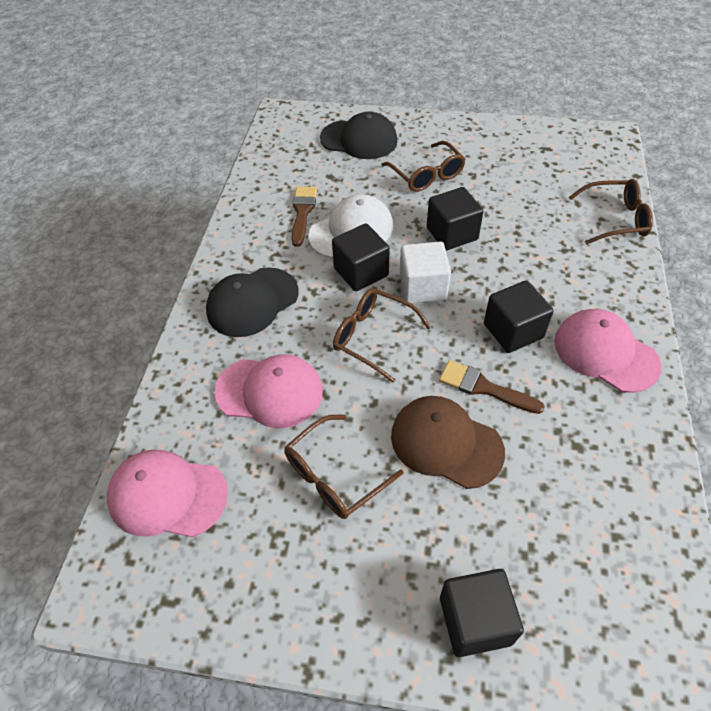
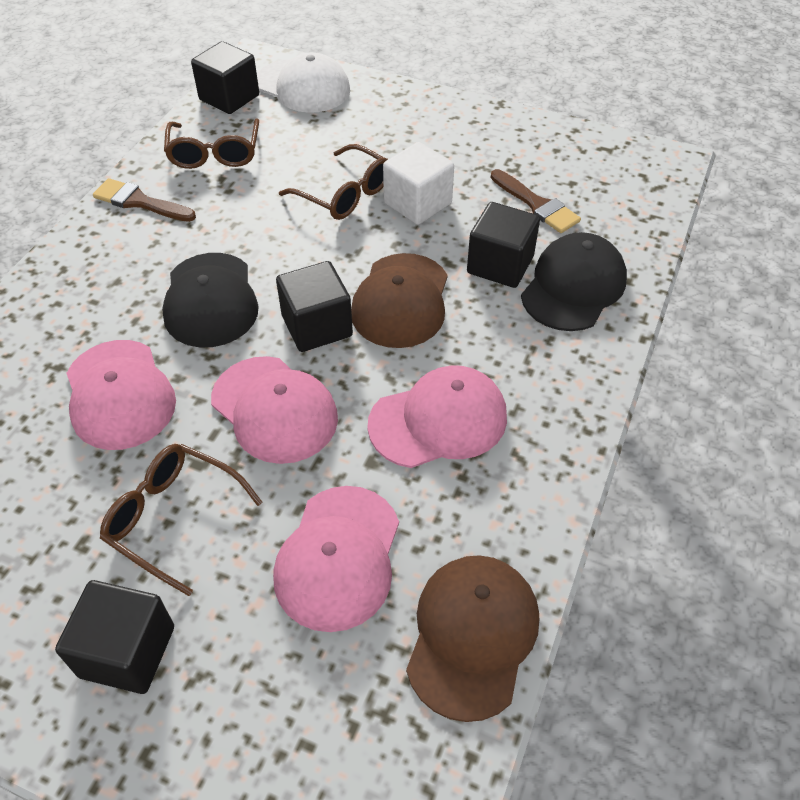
brown cap: [391,396,505,489] = 1 -> [351,253,448,348] [406,555,539,722] = 2
brown glasses: [284,415,403,519] [333,288,431,383] [381,141,466,192] [569,179,653,244] = 4 -> [100,444,263,596] [164,118,259,169] [279,144,388,220] = 3
pink cap: [107,450,228,537] [214,354,323,428] [554,309,662,393] = 3 -> [66,340,176,450] [211,356,338,464] [273,486,399,632] [367,365,507,468] = 4

